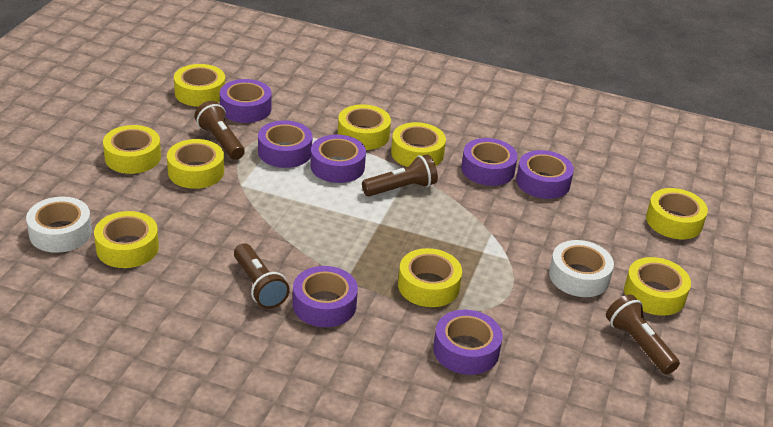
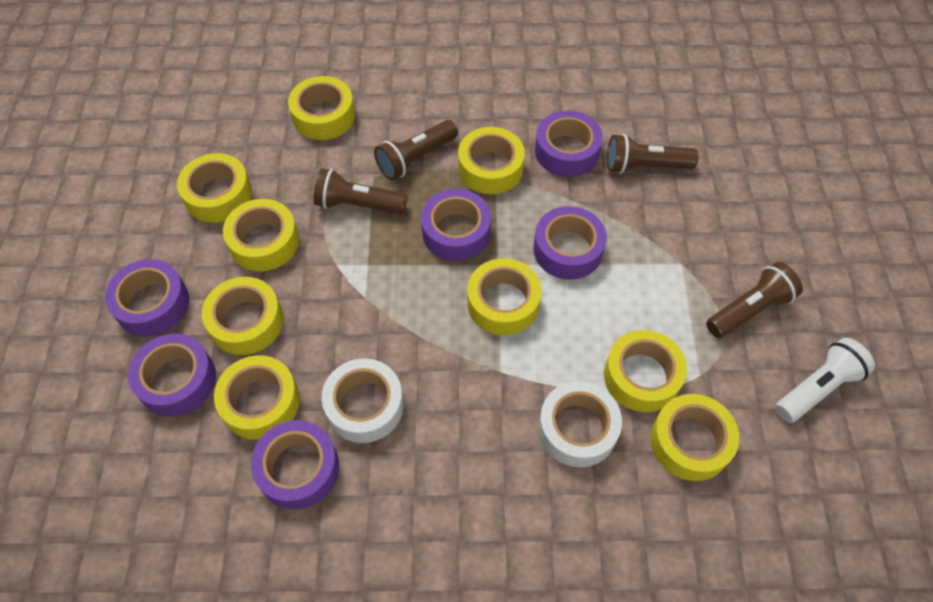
purple tape: [220,79,271,123] [258,120,312,168] [293,266,358,327] [311,135,366,183] [433,310,503,375] [461,138,518,186] [516,150,574,199] = 7 -> [105,259,189,336] [128,334,216,416] [251,420,339,509] [421,189,491,261] [533,206,607,280] [535,111,603,177] = 6
white flashlight: none = 0 -> [775,338,875,423] = 1

